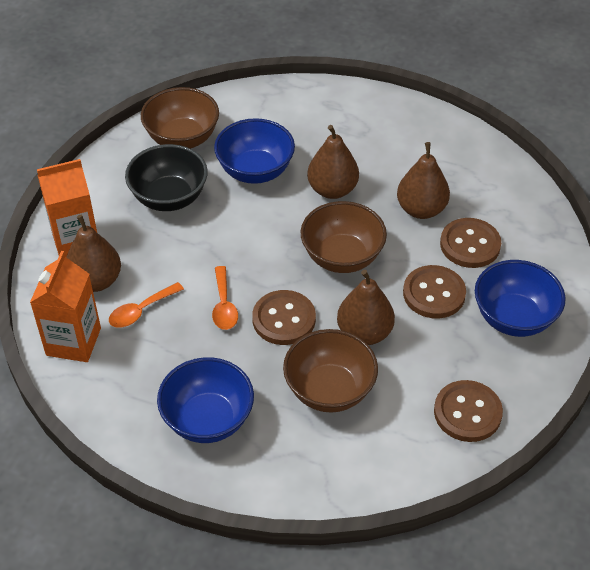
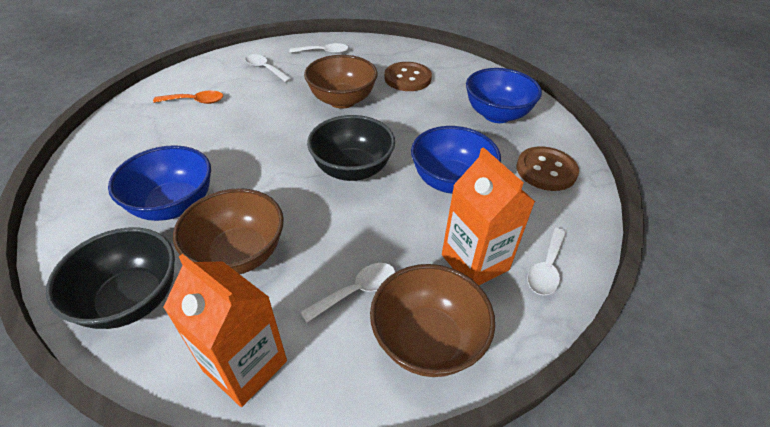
black bowl: [125,144,208,211] = 1 -> [46,227,175,329] [307,115,395,181] = 2
brown button: [252,290,316,345] [403,265,466,318] [434,380,503,442] [440,218,501,268] = 4 -> [385,62,432,91] [517,147,579,191] = 2
brown pear: [66,215,121,292] [307,125,359,199] [337,270,395,345] [397,142,450,219] = 4 -> none = 0
orange spoon: [109,282,184,328] [212,266,238,330] = 2 -> [153,90,223,104] = 1
white spoon: none = 0 -> [245,54,292,82] [289,43,349,54] [301,263,395,323] [527,227,567,295] = 4

